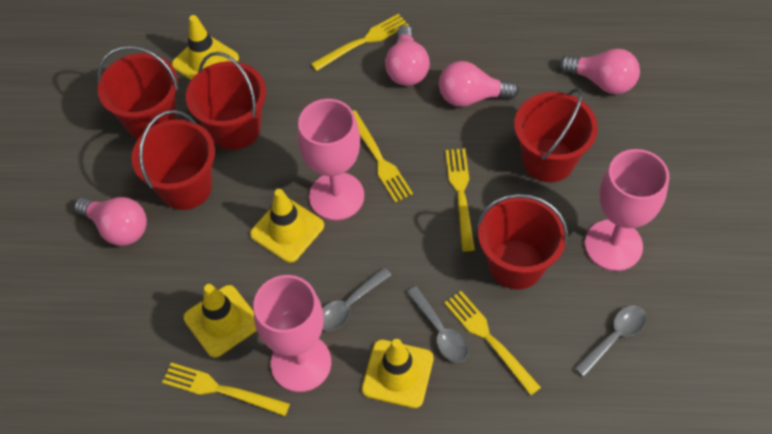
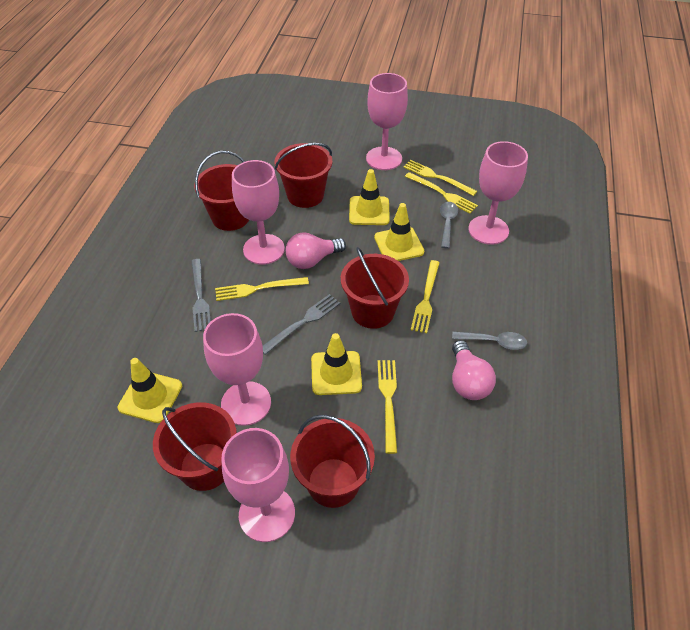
grey fork: none = 0 -> [191,259,211,332] [263,294,341,355] = 2
grey spoon: [322,267,392,331] [407,286,469,362] [574,305,647,377] = 3 -> [440,202,458,249] [452,332,527,350] = 2
pink goblet: [254,275,331,392] [298,99,364,220] [585,149,669,271] = 3 -> [203,313,271,426] [221,428,295,542] [232,160,285,265] [366,73,408,170] [468,141,528,245] = 5
pink light bulb: [74,197,147,246] [385,25,430,86] [439,61,519,107] [560,49,640,94] = 4 -> [286,232,346,269] [452,340,496,400] = 2

